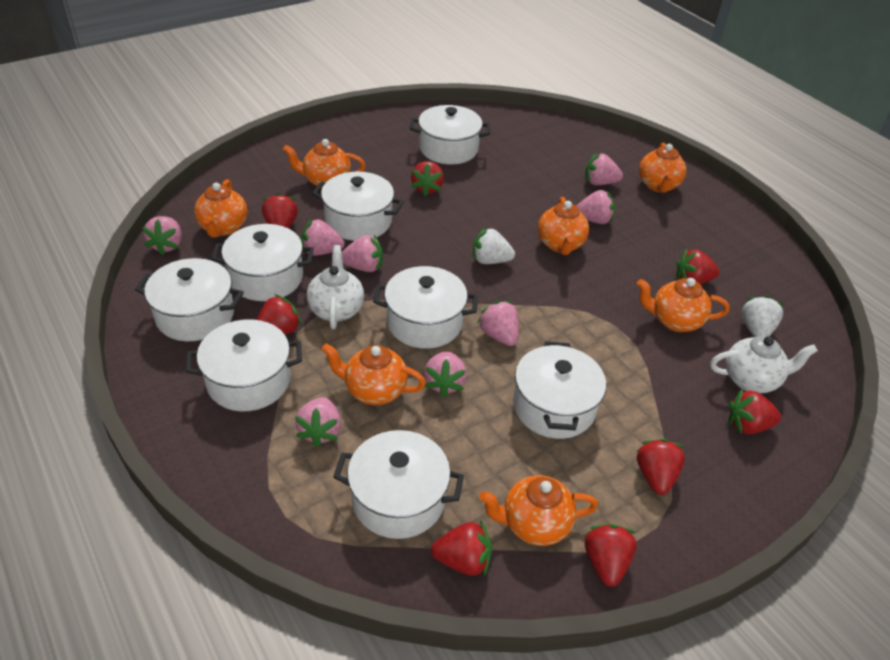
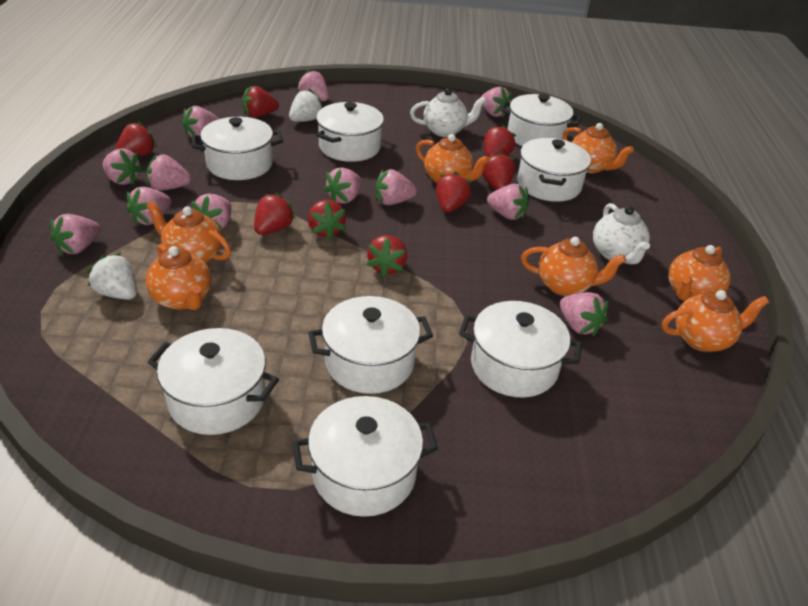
pink strawberry: [142,216,182,255] [295,397,342,447] [301,218,345,256] [341,235,383,272] [424,352,467,397] [477,301,519,346] [577,190,615,224] [585,152,623,185] = 8 -> [50,214,101,255] [103,148,143,185] [126,187,171,226] [147,154,191,191] [182,106,219,139] [192,194,232,230] [296,69,329,101] [323,167,363,204] [376,169,417,205] [480,87,512,117] [487,184,529,220] [560,292,608,336] = 12

